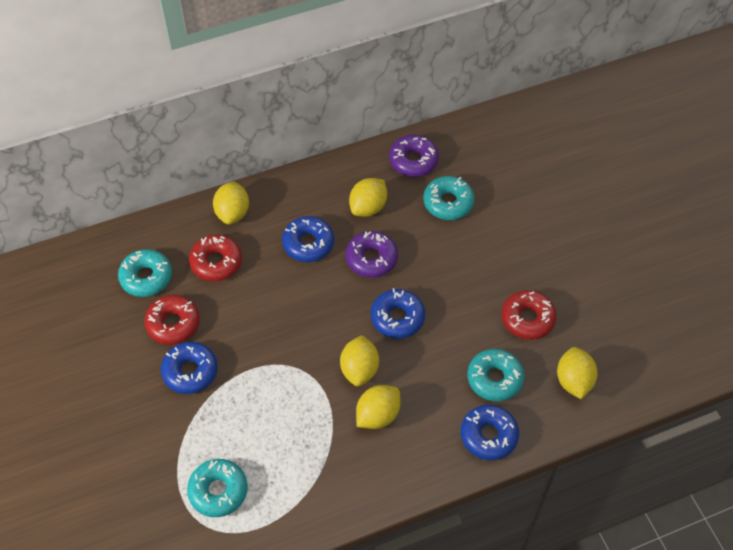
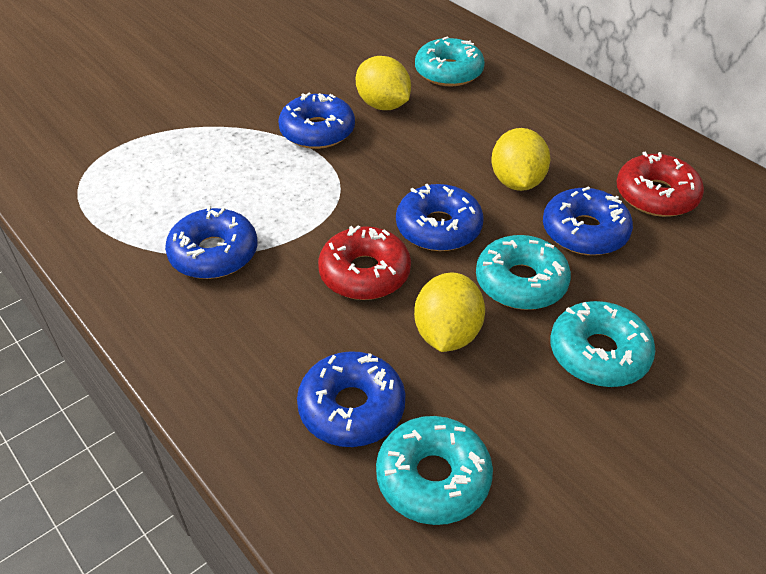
blue donut: [161,342,218,394] [282,216,334,262] [371,288,425,339] [461,405,519,460] = 4 -> [165,205,257,279] [278,93,355,149] [297,351,406,447] [396,184,484,251] [543,186,633,255] = 5
purple donut: [345,231,398,278] [389,135,439,177] = 2 -> none = 0
red donut: [144,295,200,345] [189,234,242,281] [501,290,557,340] = 3 -> [318,225,411,300] [617,152,704,217] = 2
yellow lemon: [213,181,249,225] [340,335,379,386] [349,178,387,217] [356,385,401,429] [557,347,598,399] = 5 -> [356,56,411,110] [414,273,485,352] [491,128,550,191] = 3

